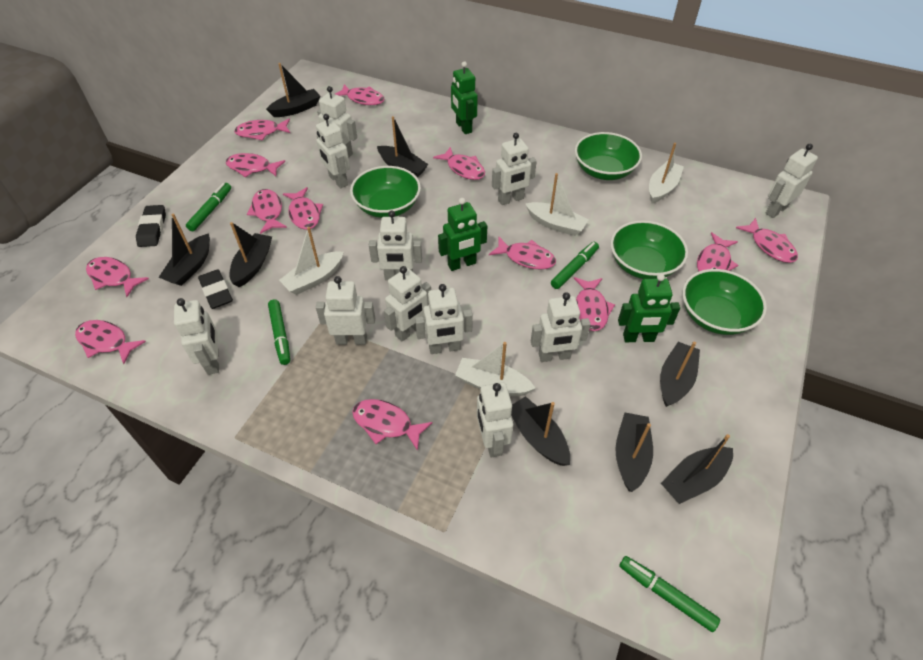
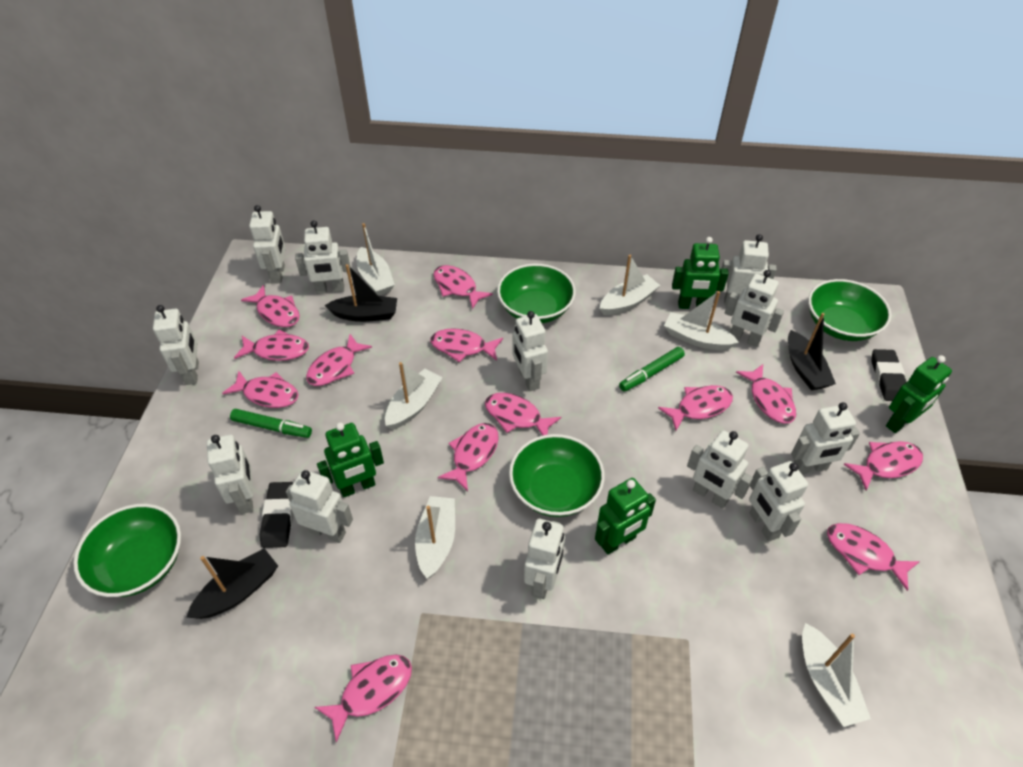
black boat: [159,213,210,286] [229,222,272,287] [266,63,320,117] [377,116,428,177] [511,396,570,466] [615,412,653,492] [660,342,700,407] [661,434,733,504] = 8 -> [186,548,278,619] [325,264,397,322] [788,313,836,391] = 3
green marker: [186,183,231,231] [268,299,290,365] [551,242,599,289] [619,556,720,632] = 4 -> [230,409,312,438] [619,347,685,392] = 2
green robot: [438,198,487,271] [451,61,478,134] [618,274,680,342] = 3 -> [317,422,384,498] [595,478,656,555] [672,237,729,309] [886,355,952,433] = 4
white boat: [279,227,343,295] [455,342,535,396] [525,173,588,236] [649,143,684,204] = 4 -> [357,223,395,295] [385,362,443,430] [415,496,455,579] [600,255,660,315] [664,291,739,350] [802,623,871,727] = 6
white robot: [174,298,219,375] [316,114,350,188] [316,276,375,345] [317,86,357,158] [369,210,422,280] [384,266,431,341] [415,284,473,354] [477,382,513,458] [492,133,537,205] [531,292,591,362] [766,144,818,218] = 11 -> [153,305,199,385] [207,435,254,514] [249,205,286,284] [286,470,353,543] [295,220,350,294] [513,311,548,391] [524,519,565,599] [687,430,753,508] [722,234,777,306] [725,270,784,347] [749,461,808,542] [791,402,860,474] = 12

